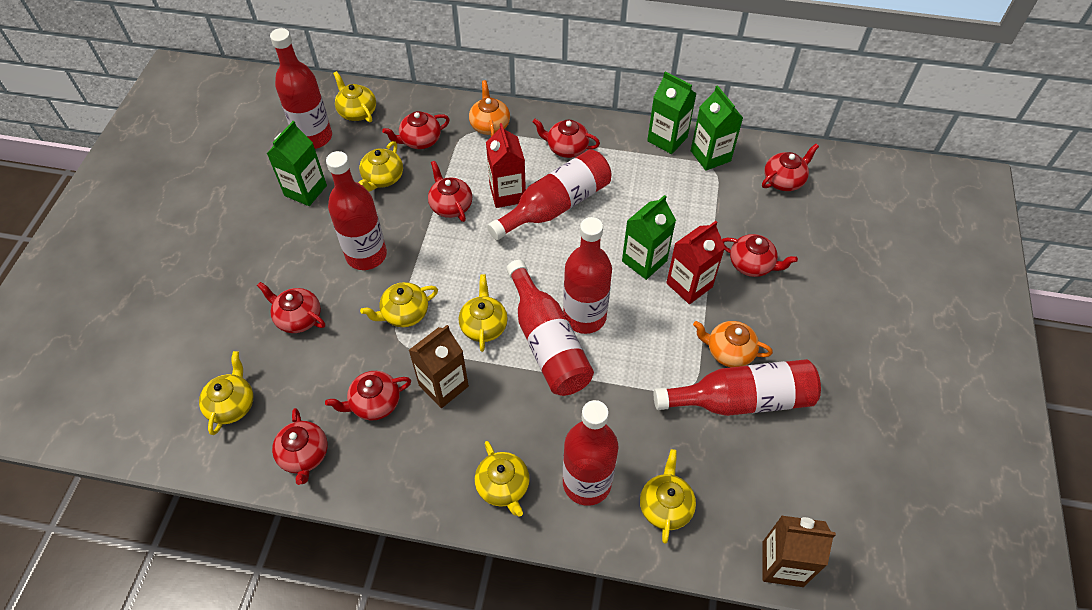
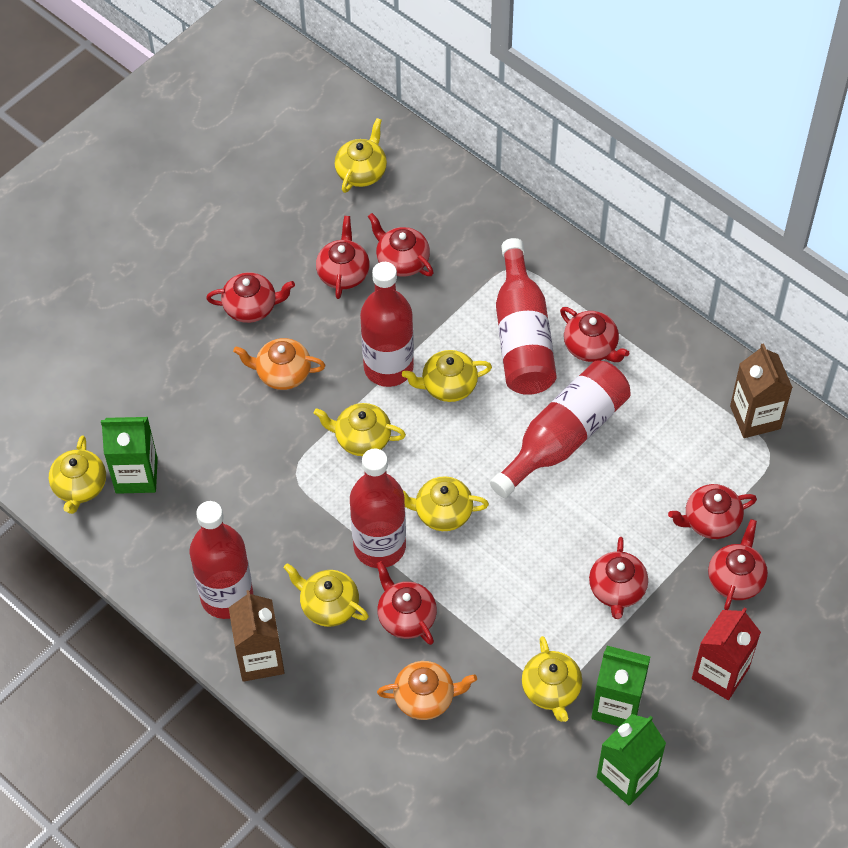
green carton: [266,121,327,206] [622,195,676,280] [647,72,697,154] [691,85,743,171] = 4 -> [101,417,158,494] [591,646,650,726] [597,714,666,805] = 3
red bottle: [270,28,332,149] [326,151,387,270] [487,149,611,240] [506,260,594,396] [563,217,612,334] [563,400,618,506] [654,359,821,416] = 7 -> [190,501,253,619] [350,448,406,568] [360,262,414,387] [490,360,631,498] [496,238,557,395] = 5
red carton: [486,123,526,208] [666,221,725,304] = 2 -> [692,607,761,700] = 1

